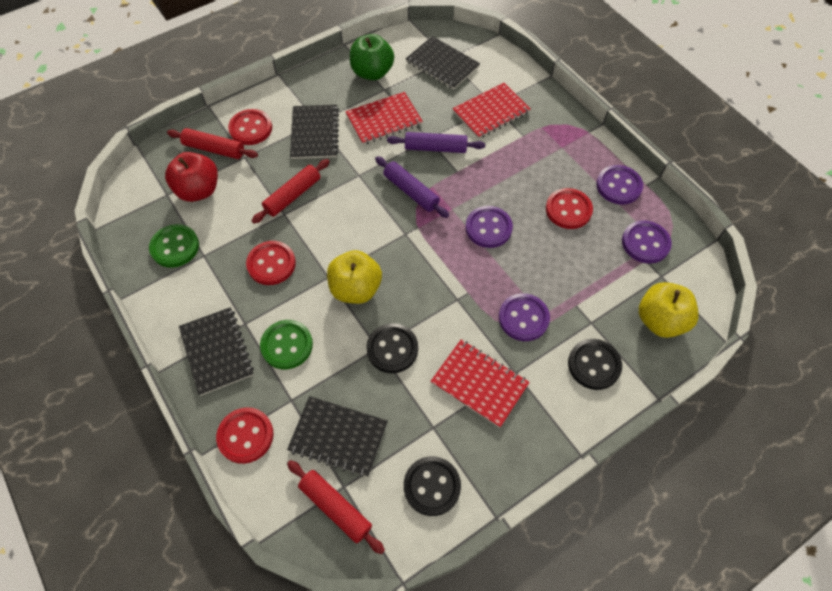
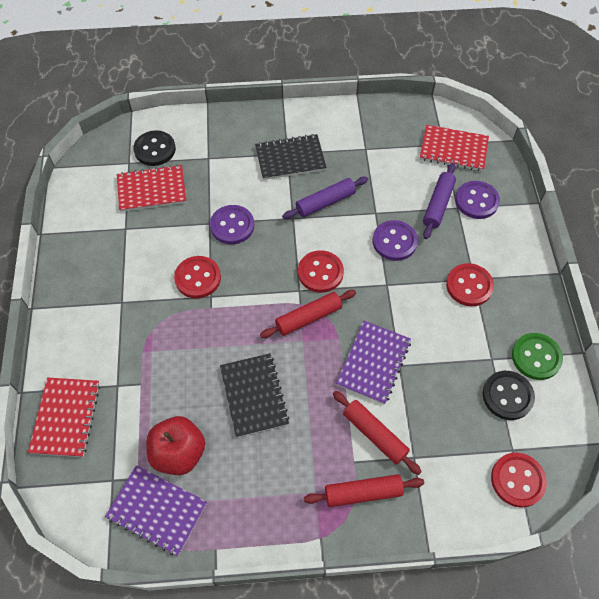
black button: [366,323,418,373] [404,456,461,516] [568,339,622,390] = 3 -> [133,130,176,166] [483,371,535,420] = 2
black notebook: [179,307,254,396] [287,396,388,477] [290,105,339,159] [406,36,480,90] = 4 -> [220,353,290,438] [255,134,327,180] = 2
green apple: [350,34,394,80] = 1 -> none = 0
green button: [149,224,199,268] [260,320,313,369] = 2 -> [512,333,563,380] = 1
purple button: [465,206,513,248] [499,293,550,341] [596,165,643,204] [622,220,672,264] = 4 -> [210,205,254,244] [373,220,418,261] [455,181,500,219] = 3
purple notebook: none = 0 -> [105,465,207,556] [336,321,411,405] = 2
yellow apple: [327,250,382,304] [639,282,699,338] = 2 -> none = 0

